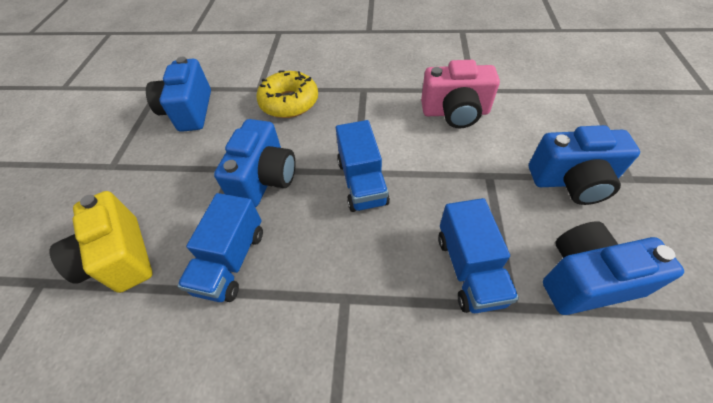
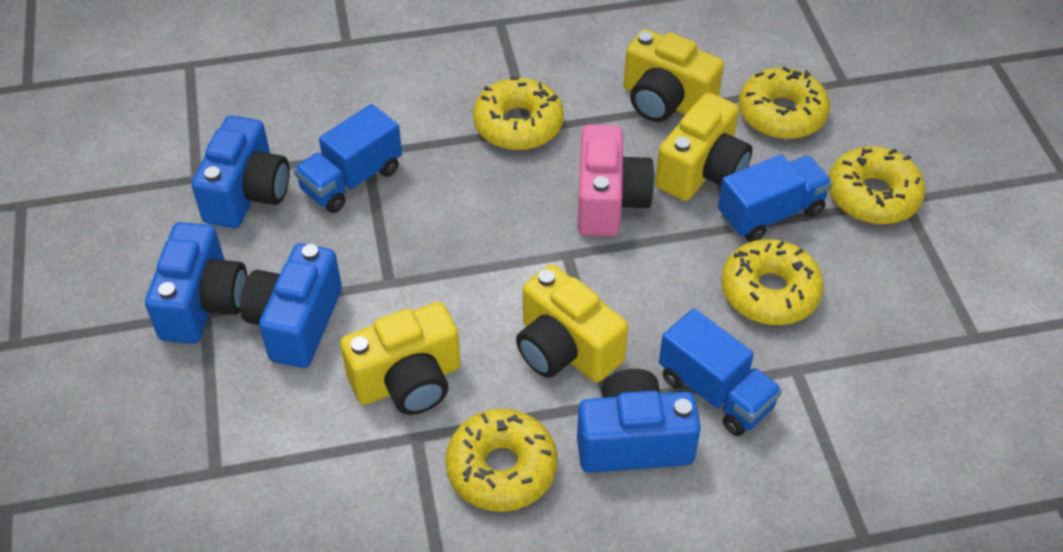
yellow camera: [49,191,153,293] = 1 -> [340,302,461,415] [516,264,628,382] [624,29,724,122] [655,93,752,201] = 4
yellow donut: [256,70,318,118] = 1 -> [445,409,557,512] [473,76,564,150] [721,239,824,325] [738,67,830,139] [829,146,926,224] = 5

